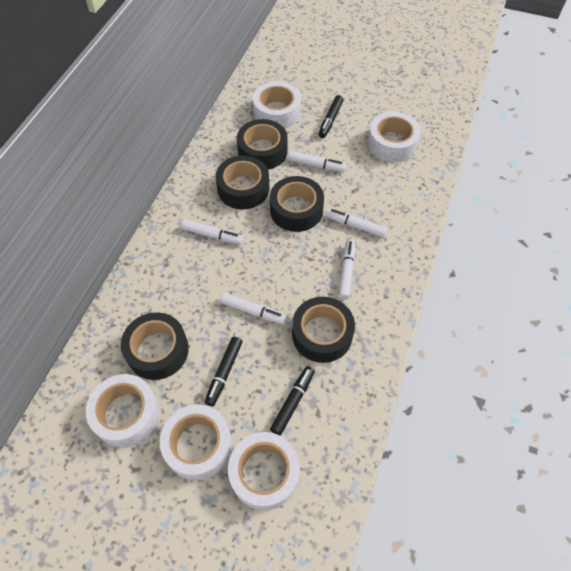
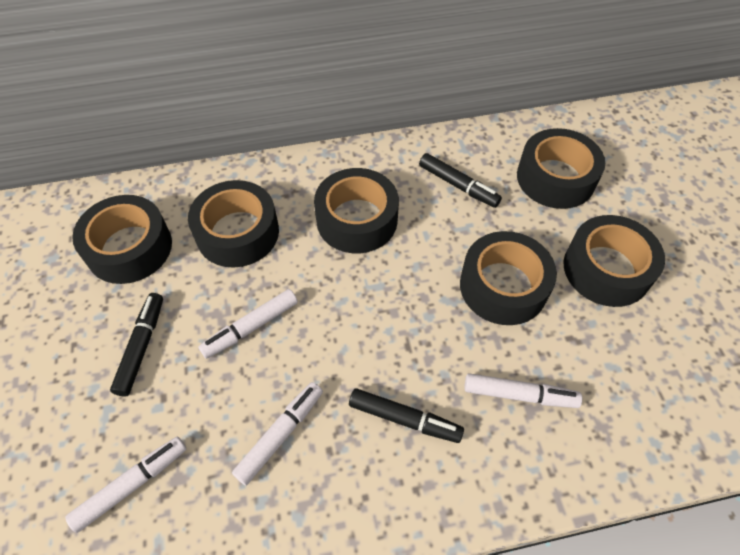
black tape: [121,312,189,380] [216,155,270,209] [237,119,288,170] [269,176,324,232] [292,297,355,363] = 5 -> [72,195,172,284] [188,180,279,268] [314,168,399,253] [460,231,557,325] [517,128,605,209] [564,215,665,307] = 6
white marker: [182,219,244,244] [220,293,287,324] [288,151,346,172] [326,209,388,237] [338,240,355,300] = 5 -> [65,436,186,533] [198,289,298,359] [232,382,323,485] [464,373,582,408] = 4
white tape: [86,374,160,447] [160,404,232,480] [228,432,300,510] [253,81,301,129] [368,112,421,162] = 5 -> none = 0

